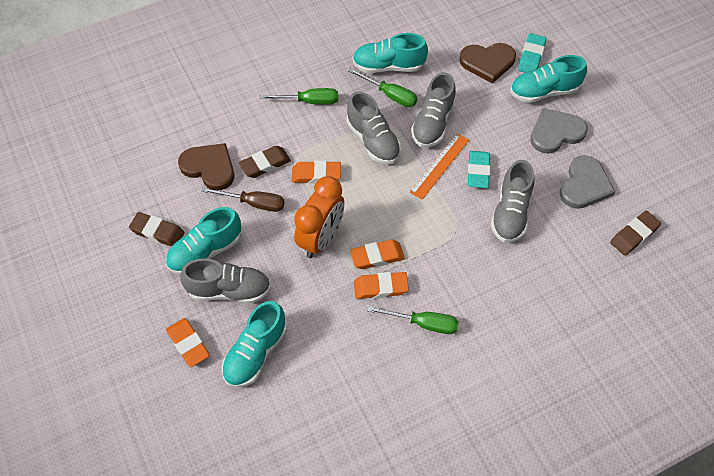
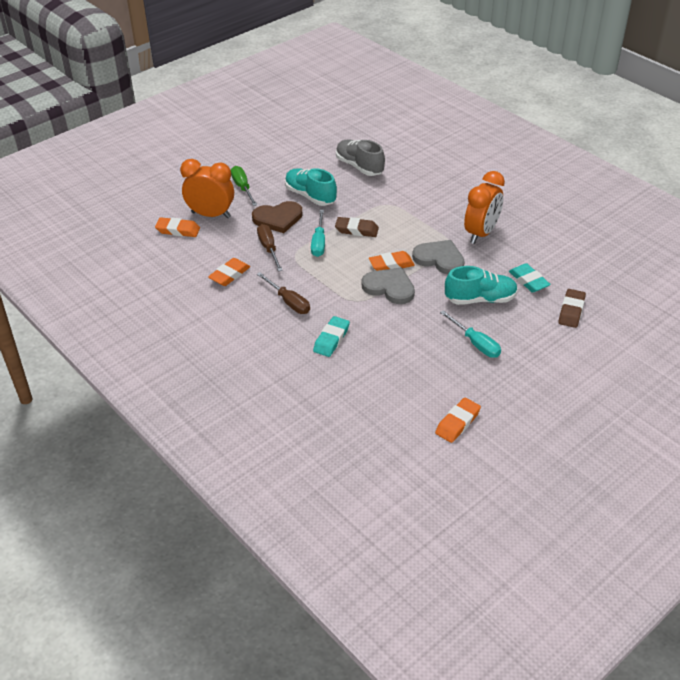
brown eraser: [129,212,185,247] [239,146,291,178] [610,211,661,256] = 3 -> [335,217,379,237] [558,289,586,328] = 2
brown heart: [178,143,234,190] [460,43,516,83] = 2 -> [252,201,303,233] = 1
brown screwdriver: [202,187,285,212] = 1 -> [257,224,283,271] [257,272,310,314] = 2
green screwdriver: [260,88,338,105] [348,68,417,107] [367,306,458,334] = 3 -> [231,166,257,206] = 1
grey shoe: [180,258,271,303] [347,91,401,164] [411,72,456,147] [491,160,534,243] = 4 -> [336,139,385,176] = 1
orange clock: [294,176,344,258] = 1 -> [180,159,234,218] [464,171,505,244] = 2
orange ruler: [410,133,469,200] = 1 -> none = 0
turquoise screwdriver: none = 0 -> [311,210,325,257] [440,310,501,358] = 2
turquoise shoe: [166,207,241,274] [222,301,287,388] [352,33,428,73] [510,55,587,103] = 4 -> [285,168,337,206] [445,266,518,305] = 2

